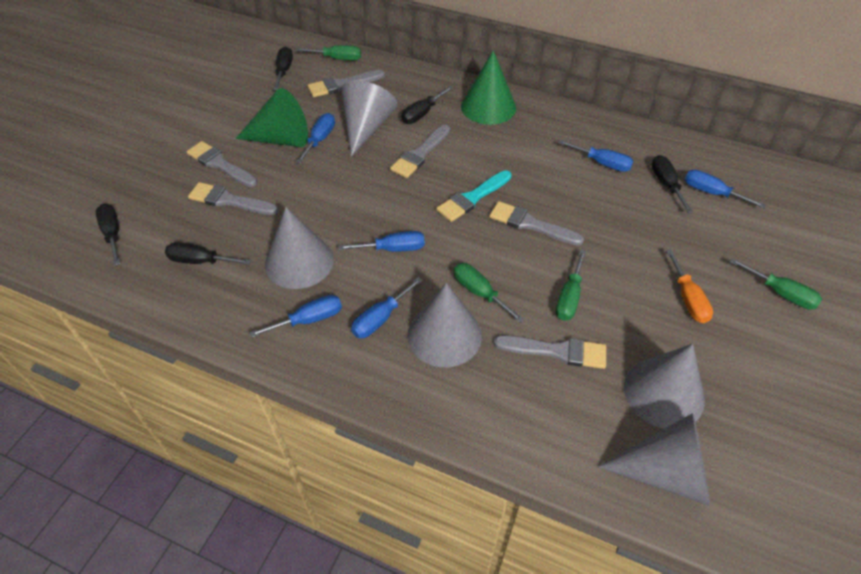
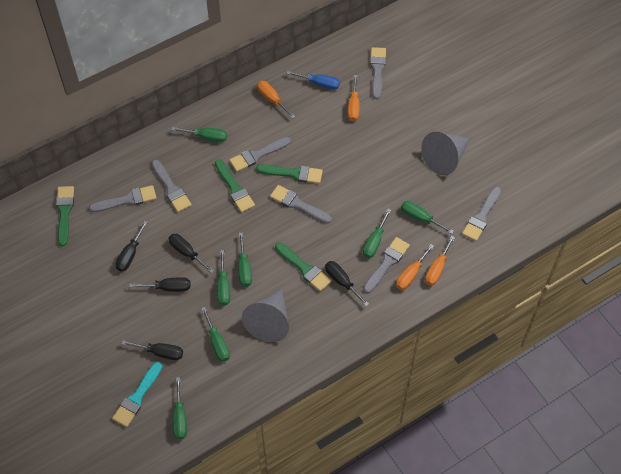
blue screwdriver: [249,295,342,338] [296,113,335,164] [338,231,425,252] [351,277,423,338] [558,140,633,172] [685,170,766,209] = 6 -> [286,71,340,90] = 1
green brush: none = 0 -> [56,186,74,246] [215,159,255,213] [256,164,323,184] [275,242,332,292] = 4
green cone: [236,88,308,147] [461,50,516,125] = 2 -> none = 0
green screwdriver: [296,45,361,61] [454,263,525,323] [556,250,586,321] [730,258,822,310] = 4 -> [171,127,227,142] [173,377,187,439] [201,307,230,362] [217,250,230,306] [238,233,252,287] [363,209,391,258] [401,201,454,234] = 7
grey brush: [186,141,257,187] [188,182,278,215] [308,70,385,97] [390,125,450,178] [489,201,584,246] [494,335,606,369] = 6 -> [89,185,157,212] [152,160,192,212] [229,137,291,172] [270,185,332,224] [363,237,410,293] [370,47,386,99] [462,187,501,241] = 7
grey cone: [265,207,334,289] [341,80,397,157] [408,283,482,367] [598,413,710,506] [624,344,705,429] = 5 -> [242,289,289,342] [421,132,470,175] = 2
orange screwdriver: [666,249,713,323] = 1 -> [257,81,295,119] [347,75,359,121] [396,244,434,290] [425,236,455,286] = 4

